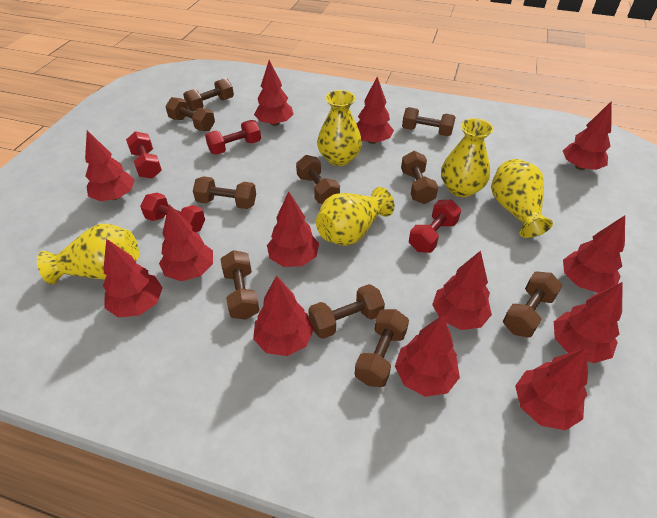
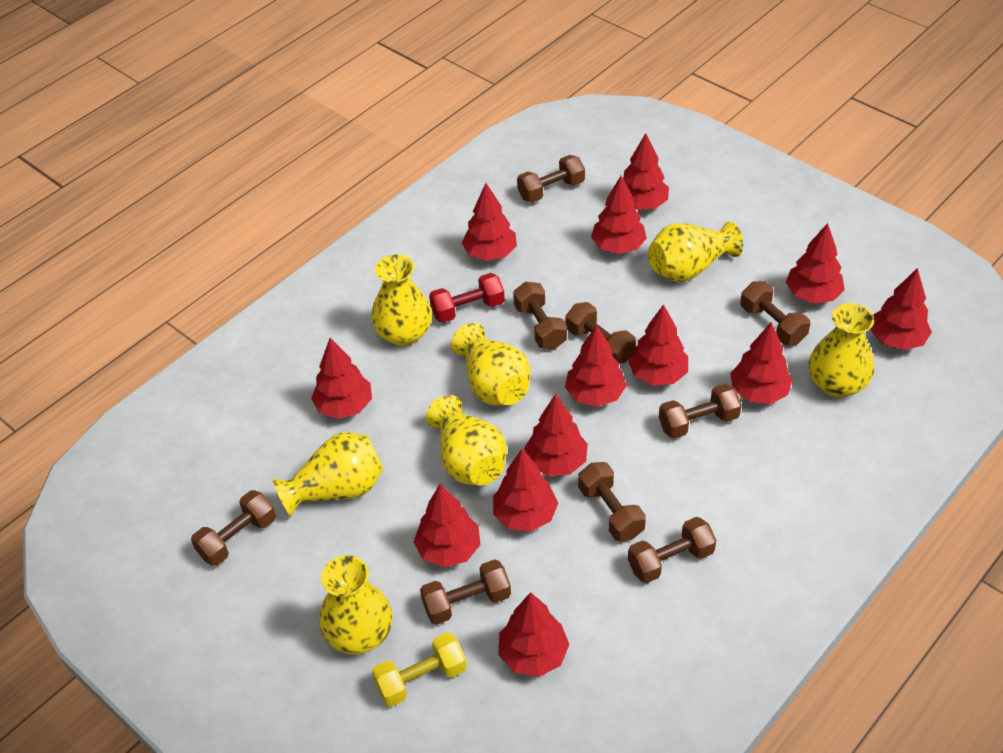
brown dumbbell: [165,97,215,131] [183,78,234,111] [193,176,256,209] [221,250,260,320] [296,155,340,204] [308,284,385,339] [355,309,409,387] [401,151,438,204] [402,107,456,136] [503,272,562,337] = 10 -> [191,490,276,566] [420,559,511,625] [513,282,567,349] [517,155,585,203] [566,302,636,364] [578,462,646,541] [628,517,716,583] [659,384,742,439] [740,281,810,345] = 9
red dumbbell: [126,131,162,179] [140,193,205,233] [205,120,261,155] [409,200,461,253] = 4 -> [429,273,505,323] = 1
yellow dumbbell: none = 0 -> [372,632,467,707] = 1
yellow vase: [37,223,139,285] [316,187,394,246] [317,90,362,166] [441,118,494,197] [491,159,553,238] = 5 -> [272,432,384,516] [319,555,392,654] [371,255,432,346] [426,395,507,485] [451,323,531,406] [648,222,743,282] [809,303,875,397] = 7

